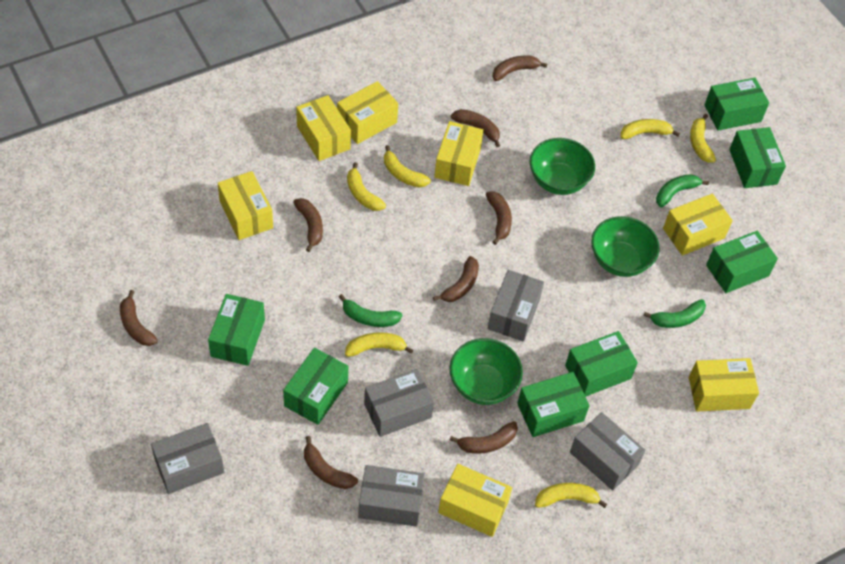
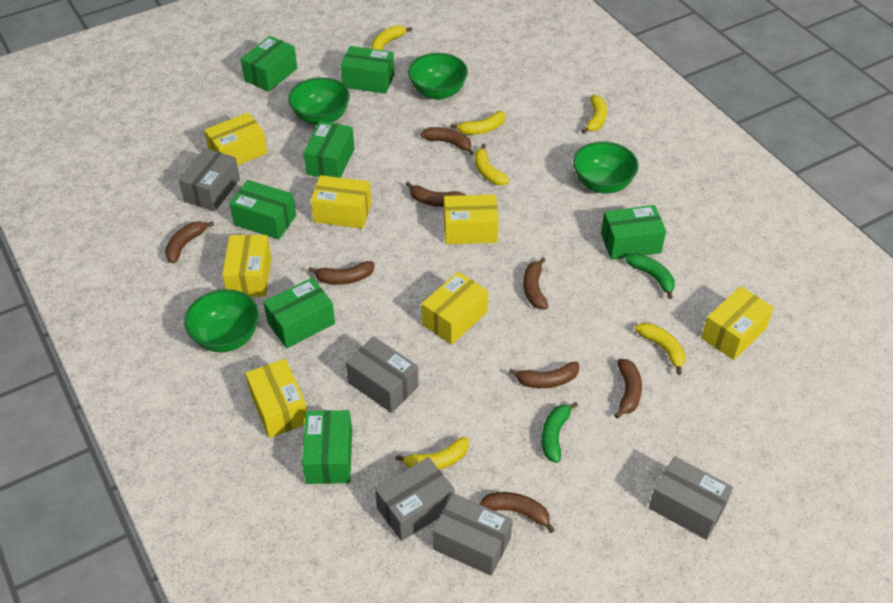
green banana: [339,294,403,327] [643,299,706,328] [656,174,709,207] = 3 -> [542,402,578,463] [625,254,675,299] = 2
green bowl: [449,338,523,405] [530,138,595,195] [591,216,659,277] = 3 -> [184,289,259,352] [288,77,350,125] [408,53,468,100] [573,141,639,194] = 4

